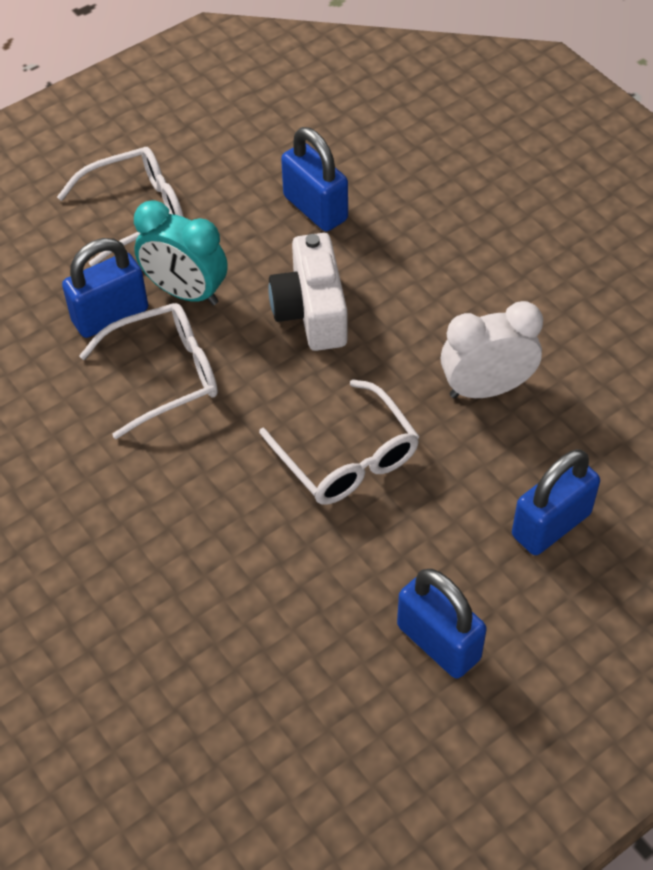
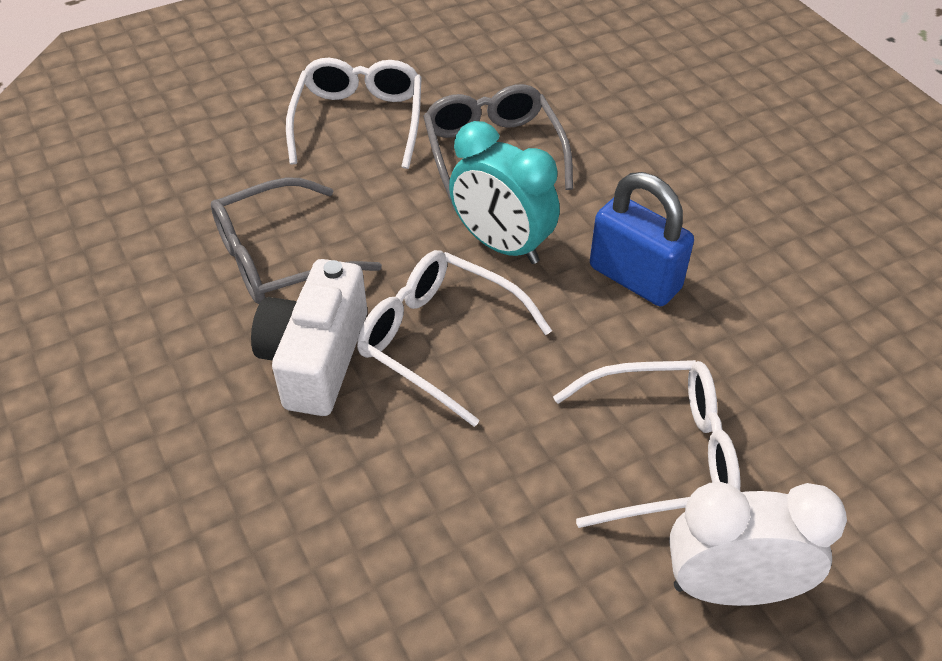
blue padlock: [62,238,148,338] [281,127,348,232] [397,569,487,679] [512,449,600,555] = 4 -> [590,172,694,306] = 1
grey glasses: none = 0 -> [211,177,382,304] [423,84,573,211] = 2

